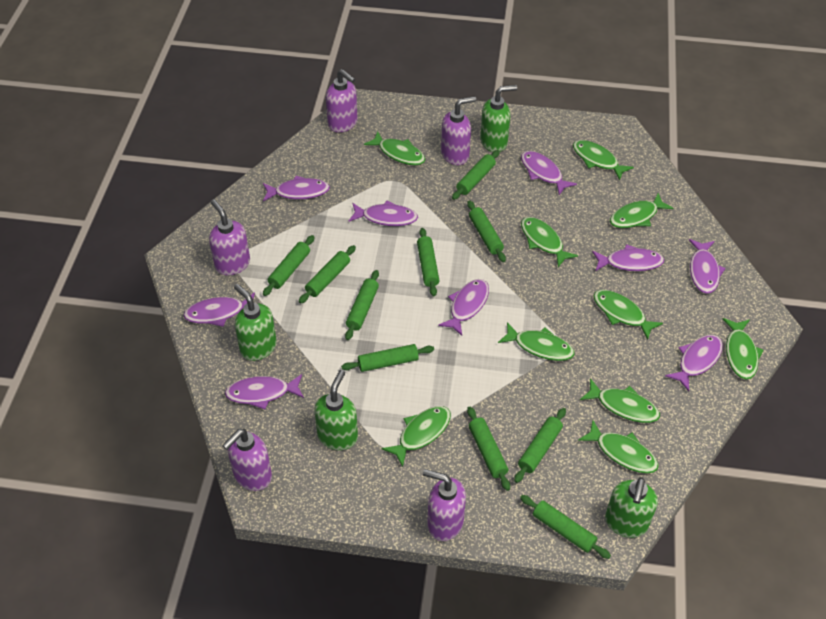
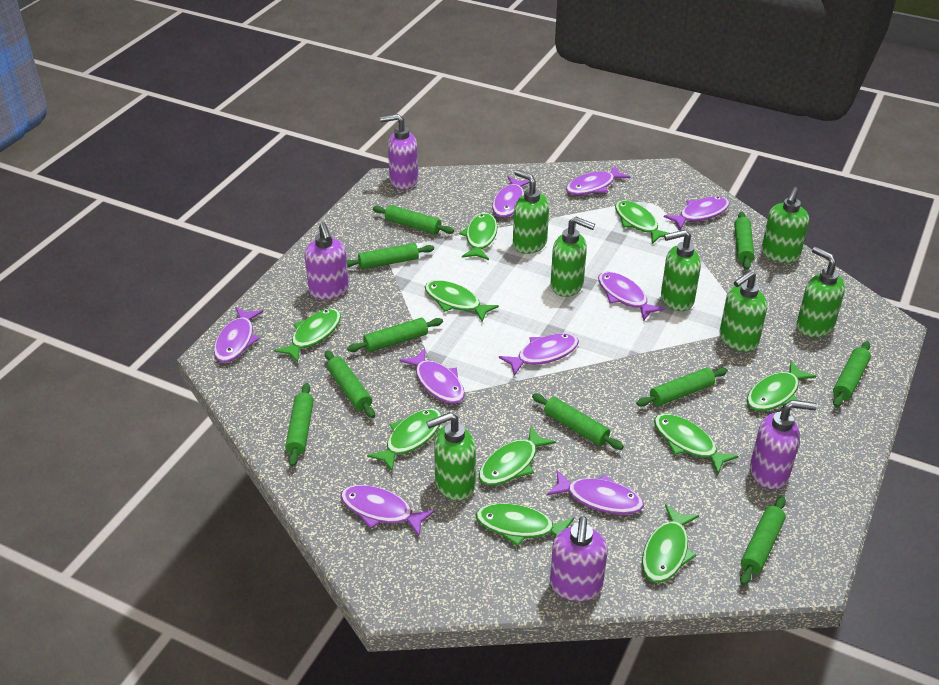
green soap dispenser: [234,284,277,361] [314,370,358,450] [480,85,517,152] [605,477,658,538] = 4 -> [426,412,476,501] [513,170,549,254] [550,217,595,297] [661,230,701,311] [719,270,767,352] [761,187,809,263] [797,247,845,338] = 7
purple soap dispenser: [209,200,250,275] [222,429,272,491] [326,69,358,132] [423,469,466,541] [441,96,476,165] = 5 -> [304,222,349,300] [380,114,418,190] [550,516,608,601] [750,400,817,490] = 4

